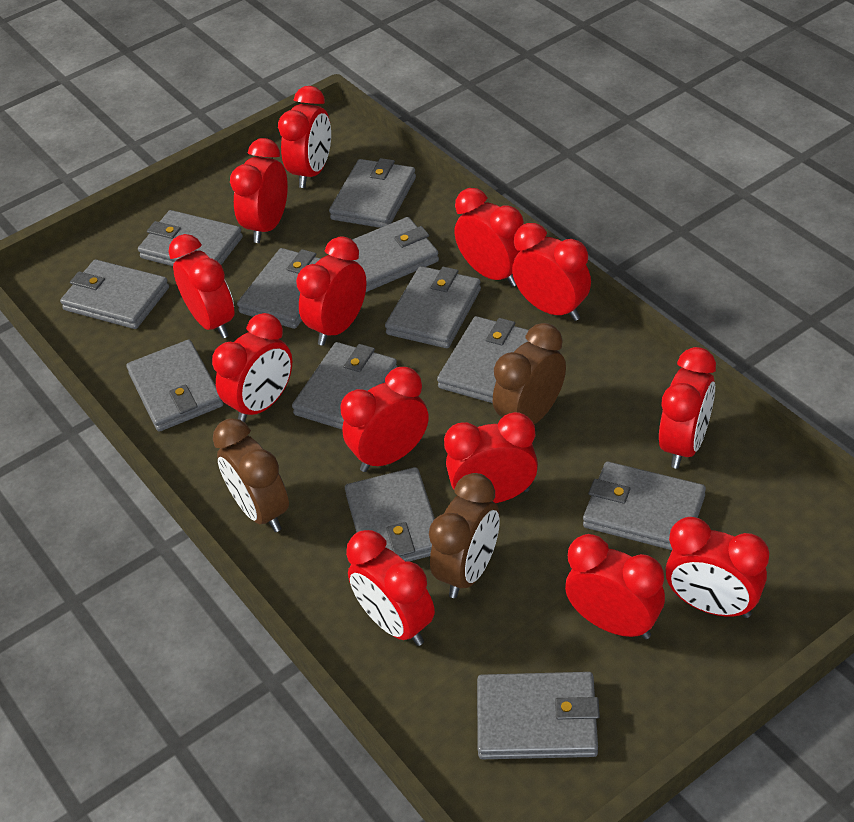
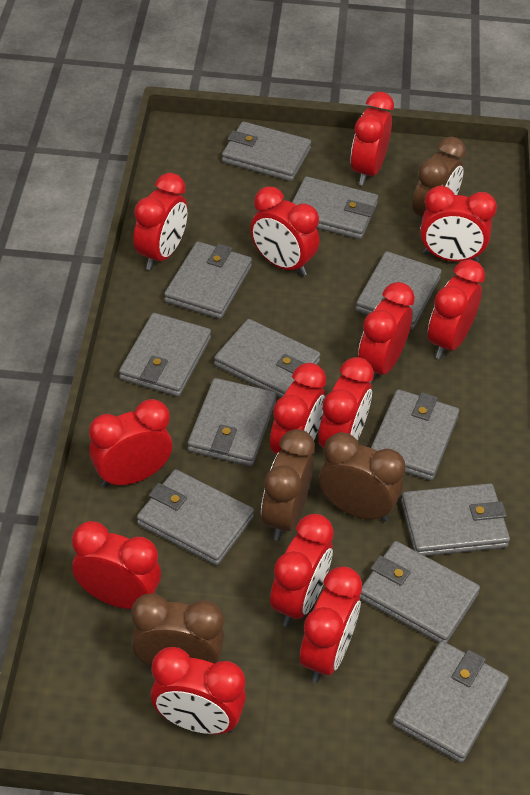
brown clock: [213,418,289,532] [429,473,500,598] [493,323,566,424] = 3 -> [131,594,224,668] [261,429,315,541] [319,432,405,522] [412,137,466,229] = 4

